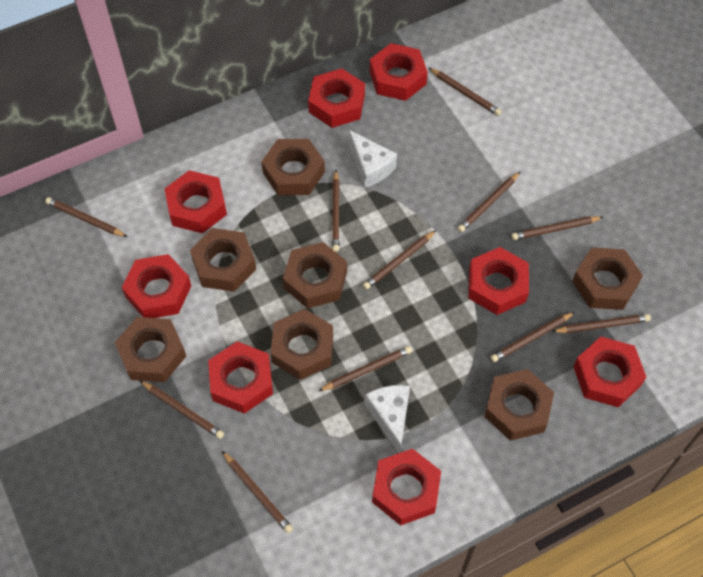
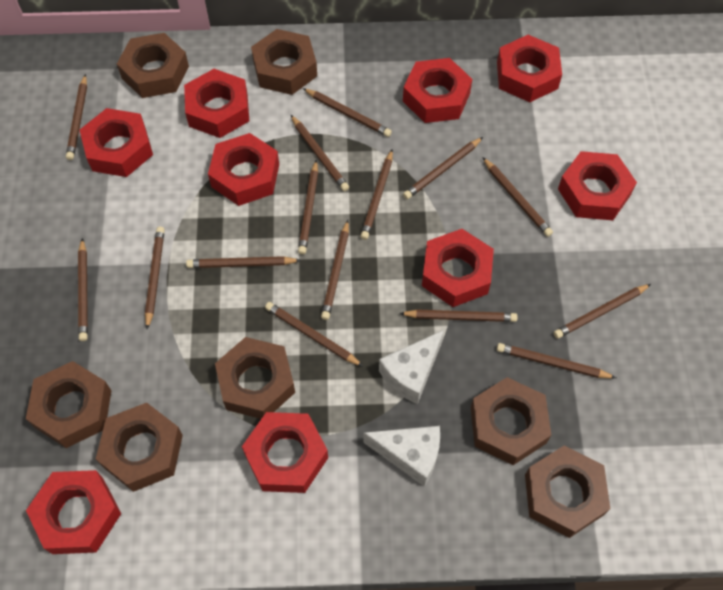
brown pencil: [45,197,127,237] [140,381,224,439] [222,451,293,533] [319,346,412,391] [332,170,340,252] [363,230,436,290] [428,67,502,116] [457,171,521,232] [491,312,575,362] [511,216,603,240] [551,314,651,333] = 11 -> [66,74,87,160] [78,238,88,341] [145,227,165,330] [186,256,301,268] [265,302,363,367] [291,115,349,191] [298,160,318,255] [303,88,392,137] [321,220,349,320] [360,149,393,240] [399,309,518,322] [403,137,483,199] [482,157,553,237] [497,343,616,379] [554,284,651,339] = 15
red nut: [122,254,191,318] [165,170,227,234] [208,341,273,414] [308,68,365,128] [370,43,428,101] [372,449,441,526] [468,247,529,315] [573,336,646,407] = 8 -> [26,470,121,554] [80,108,153,177] [184,69,249,138] [208,133,279,206] [242,412,328,493] [403,58,472,123] [422,229,494,307] [497,35,562,102] [558,151,637,220] = 9

